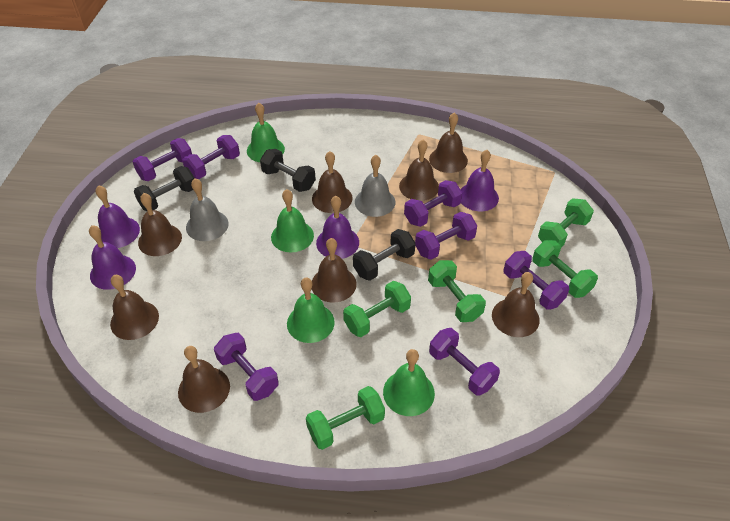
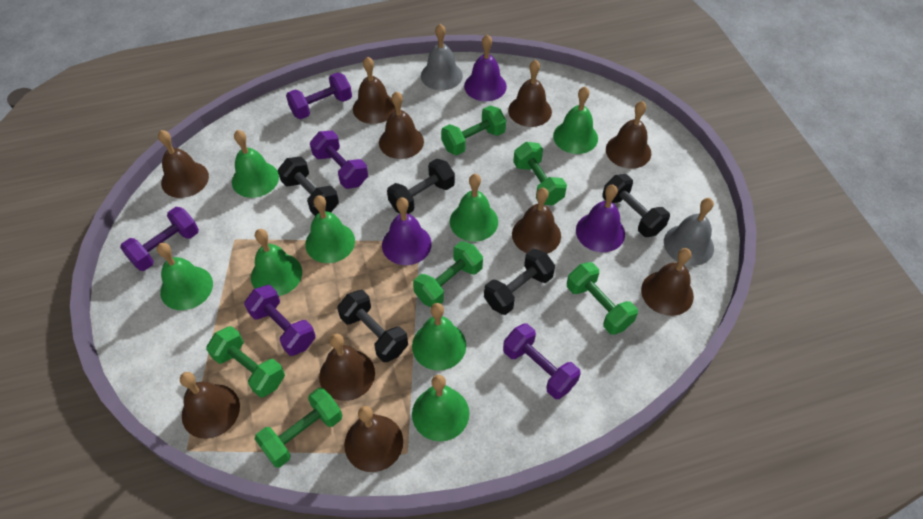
black dumbbell: [134,166,195,211] [260,149,316,192] [353,229,416,281] = 3 -> [278,157,339,216] [337,290,408,362] [387,158,455,214] [484,249,555,315] [603,174,670,237] = 5
brown bell: [110,275,159,340] [138,193,182,256] [178,346,230,413] [312,151,353,213] [312,238,357,303] [399,140,439,201] [429,112,468,173] [492,272,540,337] = 8 -> [158,130,209,198] [180,372,240,439] [319,334,375,401] [344,406,403,472] [353,57,396,124] [379,91,424,159] [508,60,552,127] [512,188,561,254] [606,101,651,169] [641,248,694,316] = 10
green bell: [247,103,285,162] [271,189,314,252] [287,278,335,343] [383,349,435,416] = 4 -> [157,243,213,310] [232,130,279,198] [251,229,302,296] [305,195,355,263] [412,303,466,371] [412,375,469,442] [450,174,498,242] [553,87,598,154] = 8
green dumbbell: [306,386,385,450] [343,281,411,337] [428,260,486,322] [532,240,598,298] [538,198,594,247] = 5 -> [206,326,285,398] [255,388,343,467] [413,241,483,307] [441,105,506,155] [513,142,567,205] [567,262,638,335] = 6
purple bell: [89,225,136,290] [96,185,140,248] [316,196,359,259] [460,150,499,211] = 4 -> [382,197,432,265] [464,34,507,101] [576,185,625,252] = 3
purple dumbbell: [133,138,192,181] [182,135,240,179] [214,333,279,401] [404,180,462,227] [415,212,477,259] [429,328,500,395] [503,251,569,310] = 7 -> [120,207,199,271] [244,285,316,356] [286,72,352,119] [310,131,368,189] [503,323,581,399] = 5

